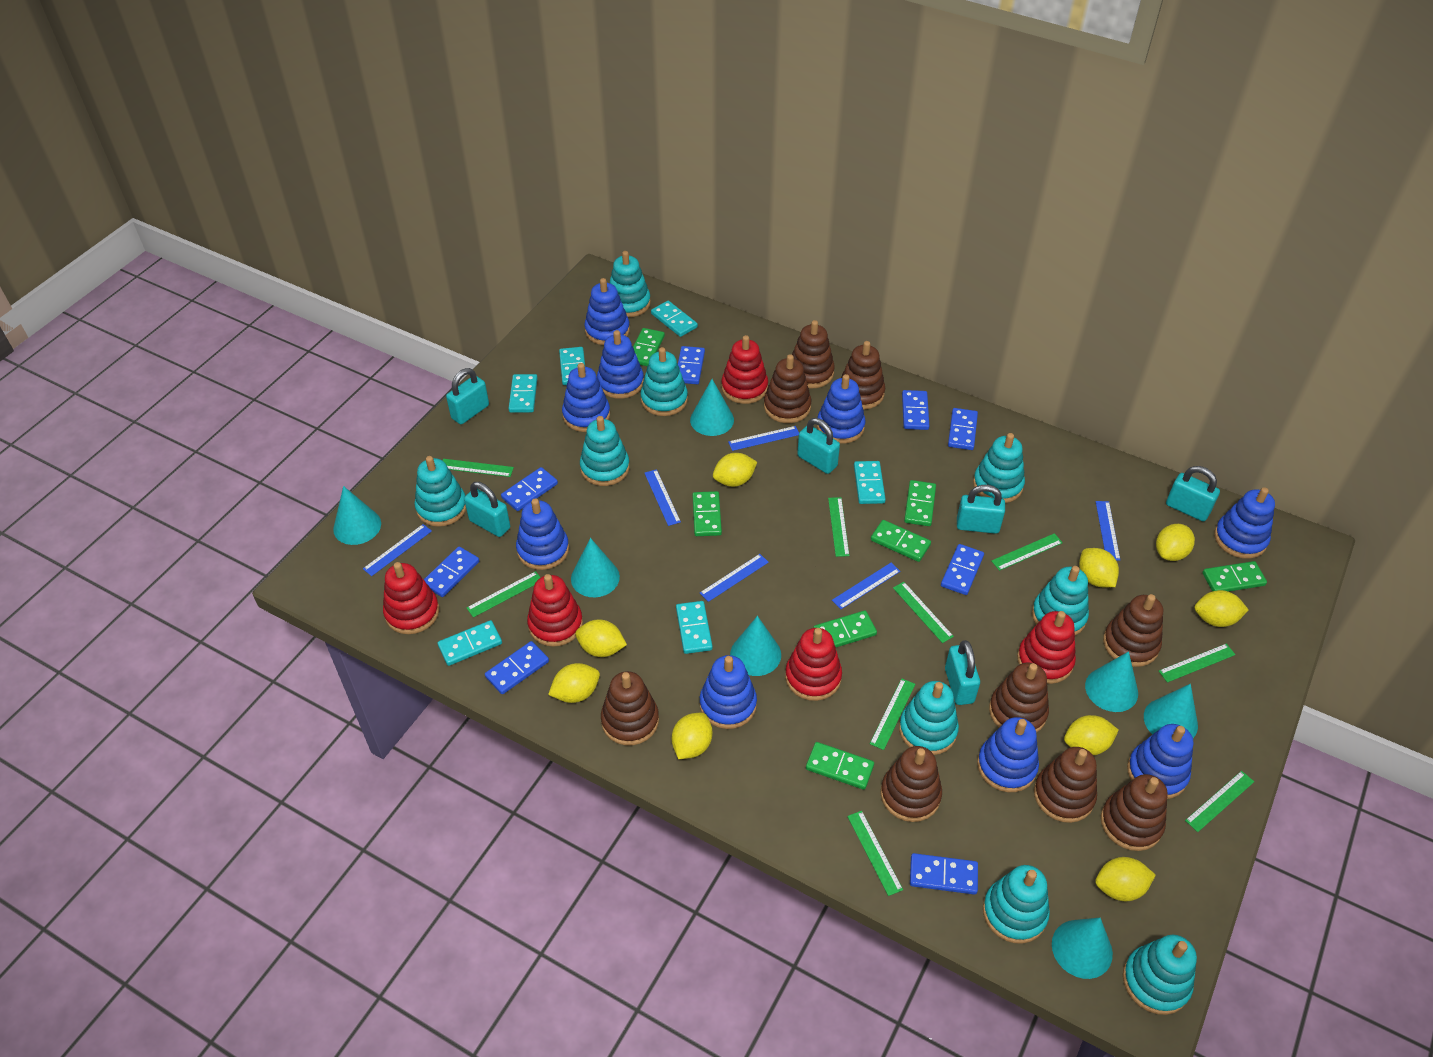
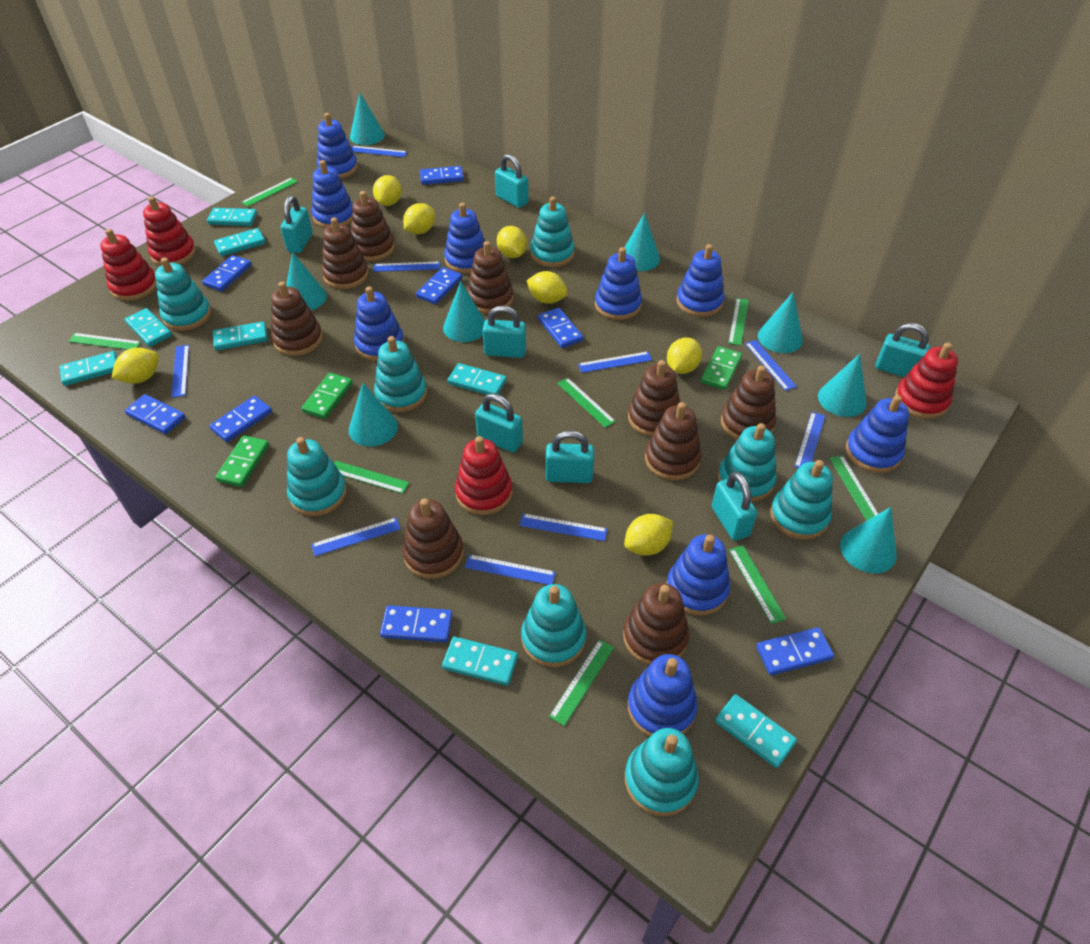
blue ruler: [363,524,432,576] [644,469,681,526] [700,554,769,602] [728,426,799,451] [832,563,900,609] [1096,501,1120,561] = 6 -> [171,345,189,398] [311,517,401,556] [352,146,407,157] [373,262,440,272] [465,554,556,585] [520,513,607,541] [578,351,652,373] [745,340,797,391] [794,412,825,468] = 9
green domino: [633,328,665,366] [692,491,722,536] [806,742,874,790] [813,611,877,647] [871,520,931,562] [904,480,936,526] [1203,561,1267,592] = 7 -> [215,436,269,487] [301,373,353,419] [701,346,742,390] = 3
green ruler: [442,459,514,477] [467,571,541,617] [828,497,850,557] [847,811,903,896] [870,678,915,750] [893,582,954,643] [992,533,1063,571] [1159,644,1236,683] [1185,771,1254,832] = 9 -> [68,333,141,350] [241,178,298,207] [334,461,409,494] [549,639,614,726] [557,377,616,428] [728,298,749,346] [729,545,786,624] [829,455,878,521] = 8
red stacking toy: [383,562,439,634] [527,574,583,647] [721,335,768,404] [785,628,842,701] [1017,611,1076,684] = 5 -> [100,229,157,301] [143,196,196,266] [455,436,512,515] [895,342,958,419] = 4
turquoise cone: [333,486,381,545] [571,538,620,597] [690,379,734,436] [730,616,781,676] [1052,918,1113,979] [1085,651,1138,712] [1144,684,1198,738] = 7 -> [286,252,327,310] [349,383,398,447] [350,93,385,145] [443,281,485,342] [624,213,660,271] [758,292,803,353] [818,354,867,417] [840,507,897,574] = 8
turquoise domino: [437,620,502,666] [508,374,538,413] [559,347,585,385] [651,301,698,337] [676,601,713,654] [854,461,886,504] = 6 -> [59,351,117,386] [125,308,172,347] [207,208,257,226] [213,321,268,350] [214,228,266,256] [442,637,518,686] [447,363,507,395] [715,694,797,768] = 8
turquoise padlock: [446,368,489,424] [464,482,510,537] [797,418,840,474] [945,640,980,705] [957,485,1005,534] [1166,466,1220,521] = 6 -> [281,196,313,253] [475,393,523,453] [482,305,526,358] [495,154,528,208] [546,430,594,483] [712,472,757,541] [876,323,931,377] = 7
turquoise stacking toy: [414,456,466,527] [580,416,630,486] [610,251,651,317] [640,347,688,416] [899,681,959,755] [973,433,1025,503] [983,865,1050,944] [1032,566,1089,635] [1123,935,1197,1015] = 9 -> [155,257,211,331] [287,437,347,516] [374,336,427,412] [521,584,586,667] [531,197,575,267] [625,728,699,816] [718,423,776,502] [770,460,833,540] = 8
yellow lemon: [548,663,600,703] [575,619,627,657] [672,713,712,759] [713,453,757,487] [1064,715,1119,755] [1079,548,1119,587] [1095,857,1156,901] [1156,524,1195,561] [1194,590,1249,627] = 9 -> [112,348,159,384] [373,175,402,206] [403,203,435,234] [497,226,527,258] [526,271,567,304] [624,514,673,556] [667,338,702,374] = 7

